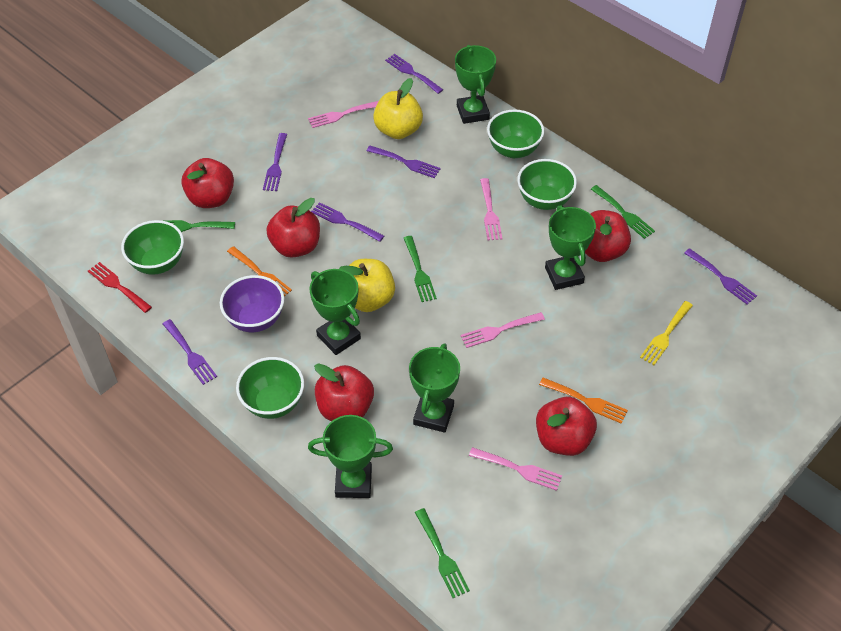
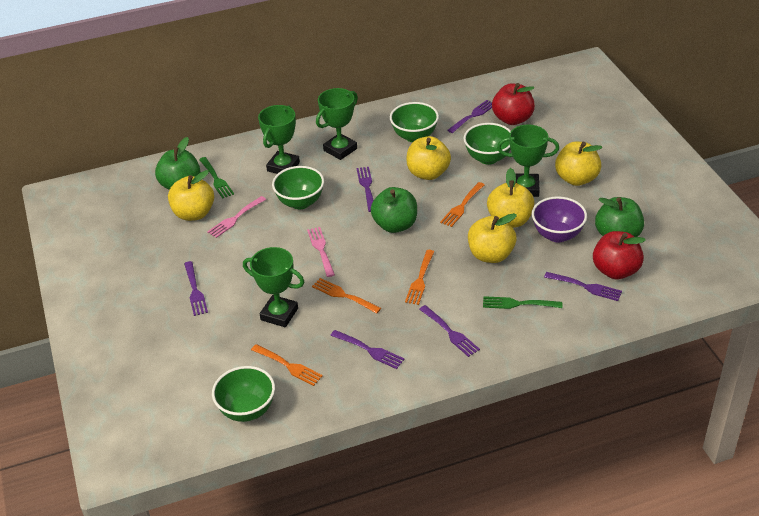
green apple: none = 0 -> [155,137,201,190] [371,187,417,233] [595,197,644,237] = 3
green fork: [162,220,235,232] [404,236,437,302] [415,508,470,598] [591,185,655,239] = 4 -> [199,157,234,199] [483,296,562,309] = 2
green trophy: [308,415,393,498] [309,269,361,355] [409,343,460,433] [455,45,496,124] [545,205,596,290] = 5 -> [243,247,304,327] [258,105,300,174] [316,88,358,160] [497,124,559,197] = 4
orange fork: [227,246,292,296] [539,377,628,424] = 2 -> [251,344,323,386] [312,278,381,314] [405,250,435,305] [440,182,484,227] = 4
pink fork: [308,101,378,128] [460,312,545,348] [469,447,562,491] [480,178,502,240] = 4 -> [207,196,266,238] [307,227,335,277] = 2
red apple: [181,158,234,208] [267,198,320,258] [314,363,374,421] [536,397,597,456] [585,210,631,262] = 5 -> [492,83,535,125] [593,231,646,279] = 2
red fork: [88,262,152,313] = 1 -> none = 0
yellow apple: [339,259,395,312] [373,78,423,139] = 2 -> [168,170,214,221] [407,136,451,180] [468,213,517,263] [487,168,534,228] [555,141,603,186] = 5
yellow fork: [640,301,693,365] = 1 -> none = 0

